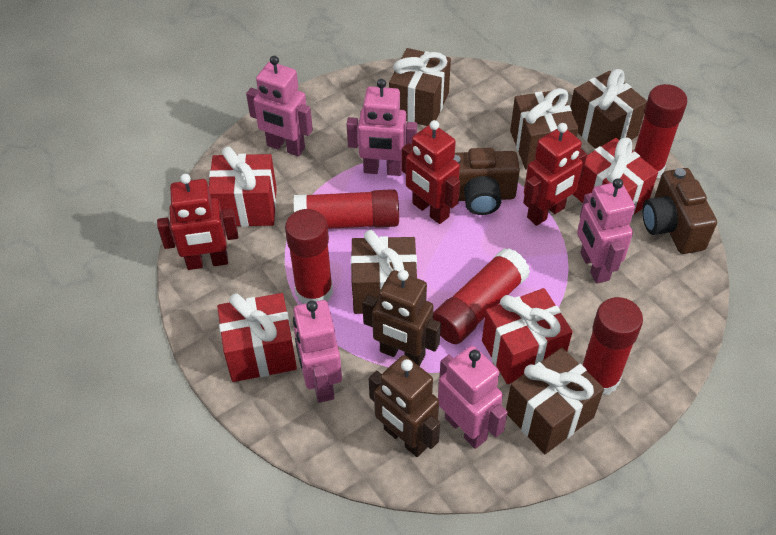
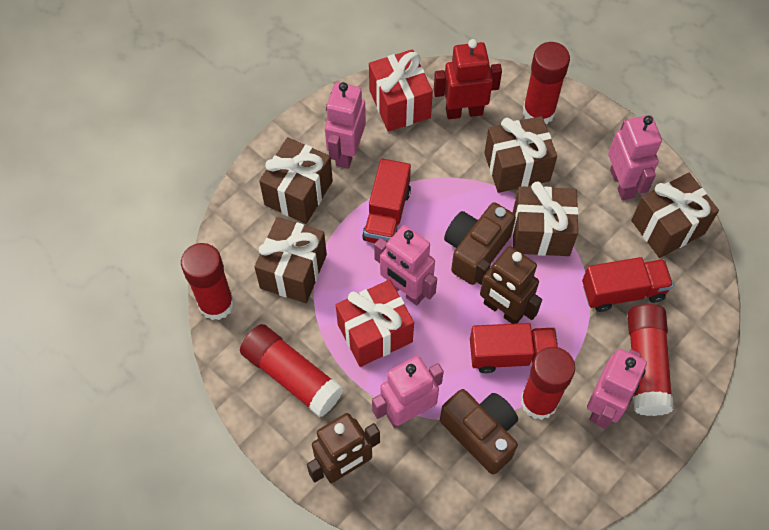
red gift: [209,146,277,227] [217,293,297,382] [482,288,573,384] [573,138,658,215] = 4 -> [336,280,414,367] [369,49,433,132] = 2
red robot: [157,174,238,270] [402,120,460,224] [523,123,587,226] = 3 -> [434,39,502,119] = 1
red truck: none = 0 -> [362,159,411,243] [470,323,558,373] [582,257,673,312] = 3

